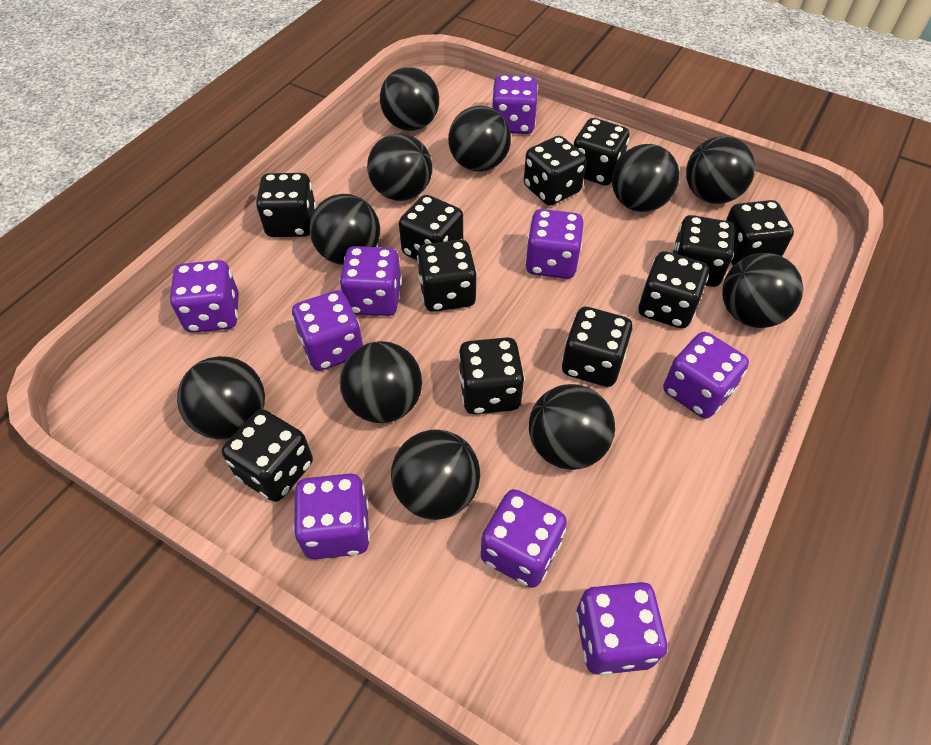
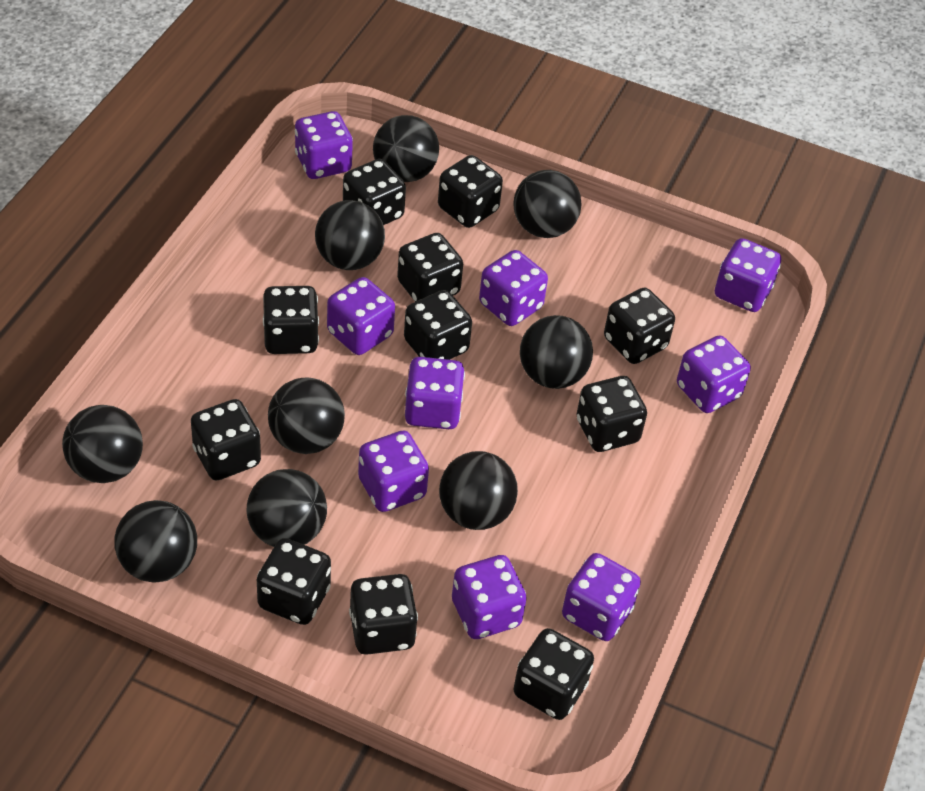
black ball: [177,356,265,439] [309,194,380,265] [340,341,422,423] [367,133,432,201] [380,67,439,131] [391,430,480,520] [448,106,511,172] [529,384,615,470] [612,144,680,212] [686,136,755,204] [722,253,803,328] = 11 -> [62,405,143,483] [115,500,197,583] [246,469,327,547] [268,377,345,454] [315,200,385,270] [373,115,439,182] [439,451,518,530] [513,170,582,238] [520,315,593,389] = 9

